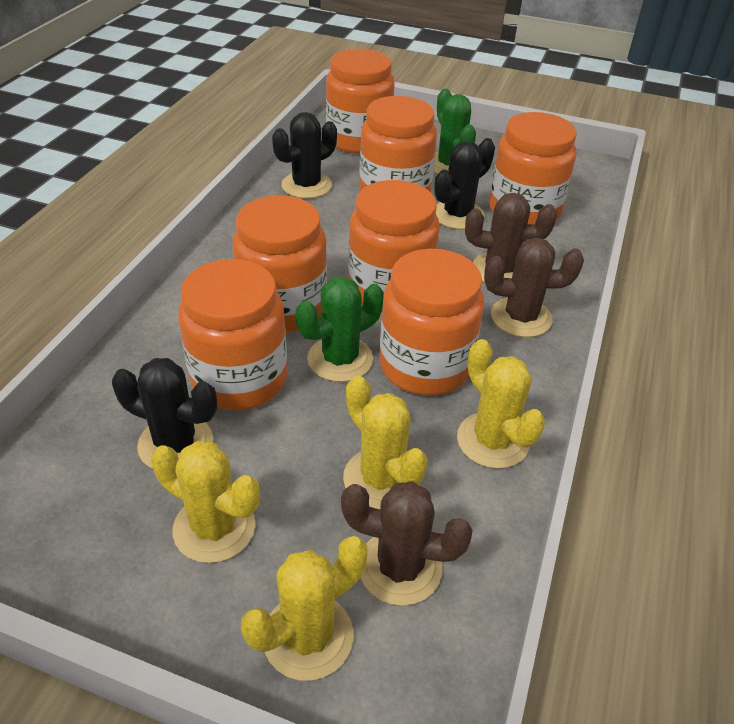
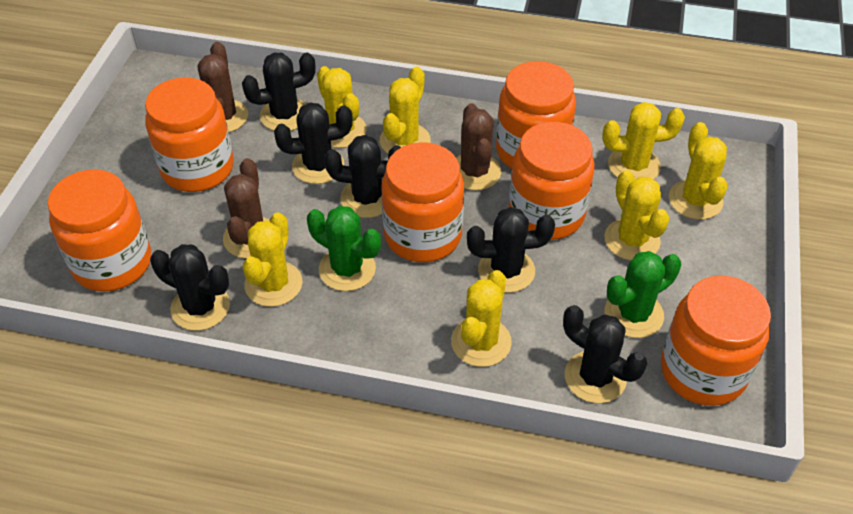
black cactus: [112,358,217,469] [272,112,337,199] [434,138,495,230] = 3 -> [150,244,230,331] [242,52,316,131] [274,103,353,184] [324,135,401,218] [467,207,555,293] [563,305,647,403] = 6
orange jar: [178,259,287,411] [232,195,327,333] [326,49,395,154] [348,180,440,310] [359,96,437,192] [380,249,484,396] [489,112,577,224] = 7 -> [48,169,151,292] [145,77,234,192] [381,142,464,262] [496,61,576,169] [509,122,594,240] [661,275,771,406] = 6
yellow cactus: [151,441,260,563] [241,536,367,681] [343,376,428,509] [457,339,546,469] = 4 -> [243,212,303,307] [317,66,367,148] [380,67,431,153] [451,270,512,367] [602,102,685,179] [604,170,669,261] [669,122,728,220] = 7

